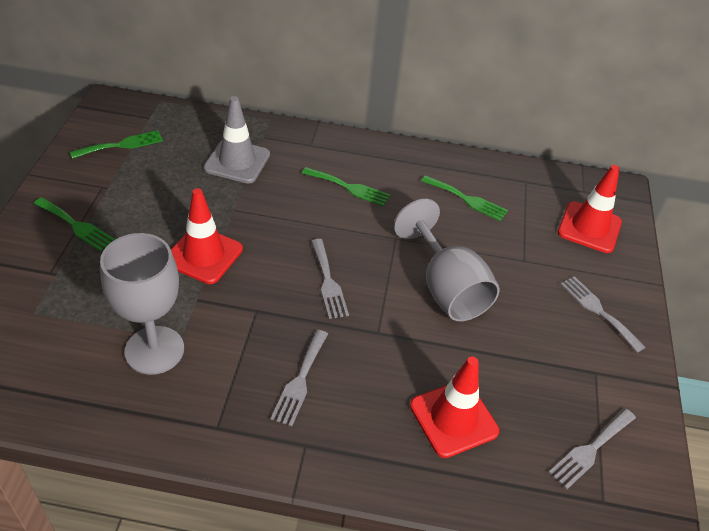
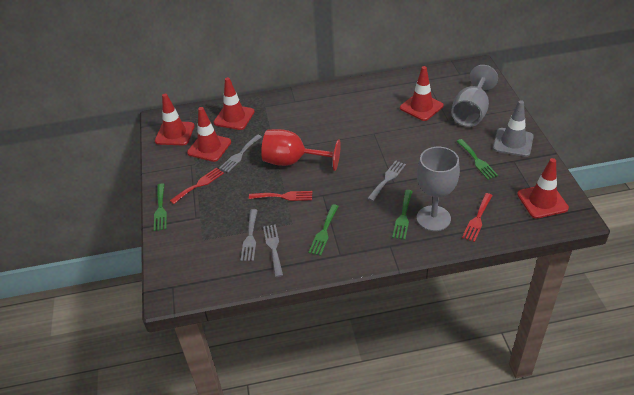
red fork: none = 0 -> [170,167,224,204] [249,191,312,201] [462,193,493,242] = 3
red goblet: none = 0 -> [261,129,341,171] = 1
red traffic cone: [171,188,243,284] [410,356,499,458] [558,165,622,253] = 3 -> [155,94,195,145] [187,107,231,162] [214,77,255,130] [400,66,444,121] [517,158,569,219] = 5

